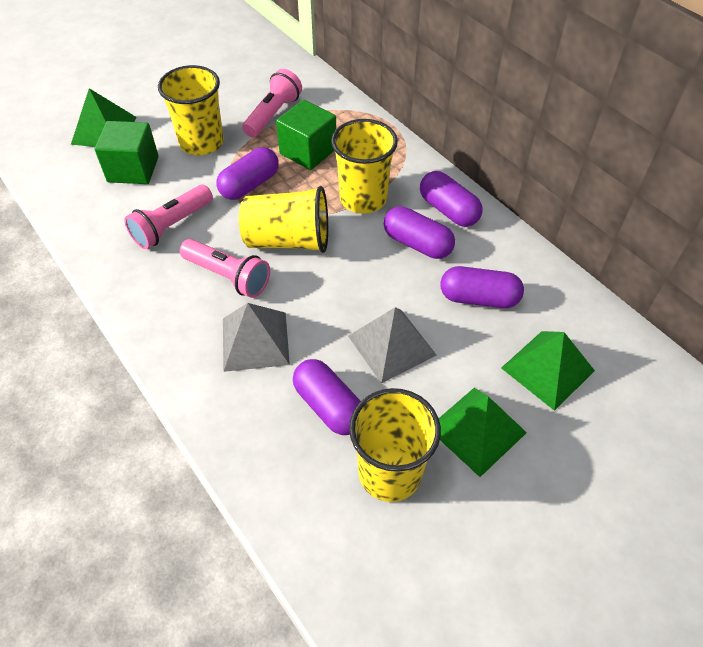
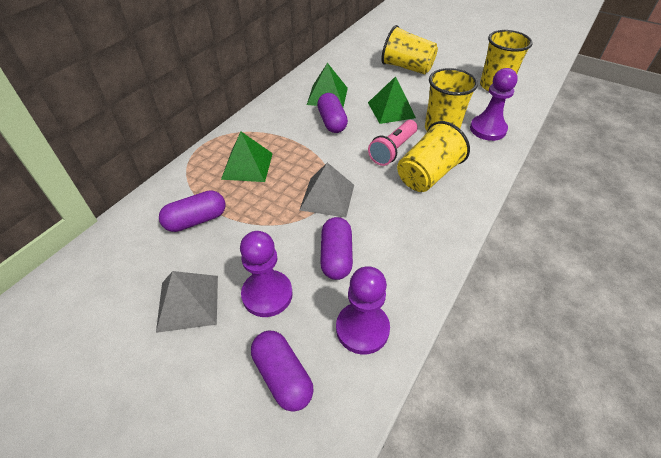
green cube: [94,121,159,184] [276,100,336,170] = 2 -> none = 0
pink flashlight: [124,185,213,249] [180,239,270,298] [242,69,302,137] = 3 -> [368,120,417,166] = 1
purple capsule: [216,147,279,200] [293,359,361,435] [384,206,455,259] [420,171,482,227] [440,266,524,308] = 5 -> [159,190,226,232] [251,331,314,412] [317,93,348,133] [320,217,353,280] = 4
purple pawn: none = 0 -> [240,231,293,317] [336,266,390,354] [470,68,518,141] = 3

